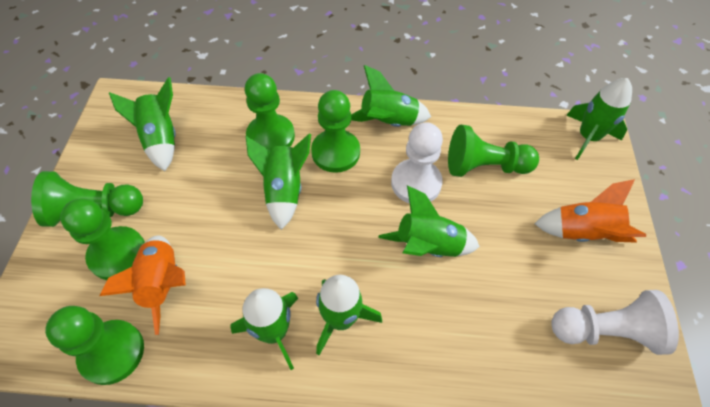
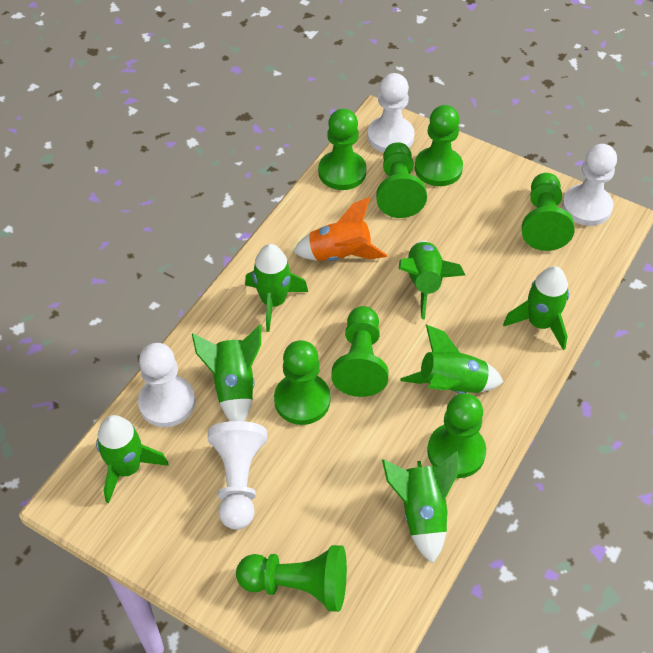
green pawn: [31,171,143,227] [45,306,144,385] [60,198,145,280] [245,73,295,150] [311,90,360,173] [448,125,539,177] = 6 -> [236,545,347,612] [274,340,330,425] [318,109,367,190] [331,306,389,397] [376,142,427,218] [415,105,463,186] [427,393,486,478] [522,173,575,251] = 8
orange rocket: [100,235,186,335] [535,179,646,243] = 2 -> [293,197,387,261] = 1
white pawn: [391,122,443,203] [551,290,679,355] = 2 -> [138,343,195,427] [208,421,267,530] [367,73,415,153] [562,144,617,226] = 4

